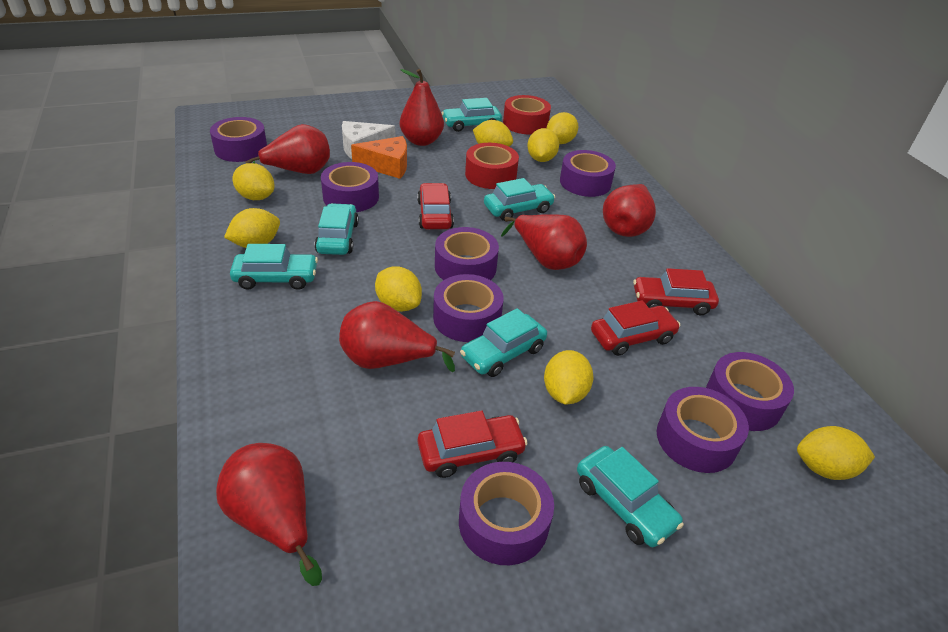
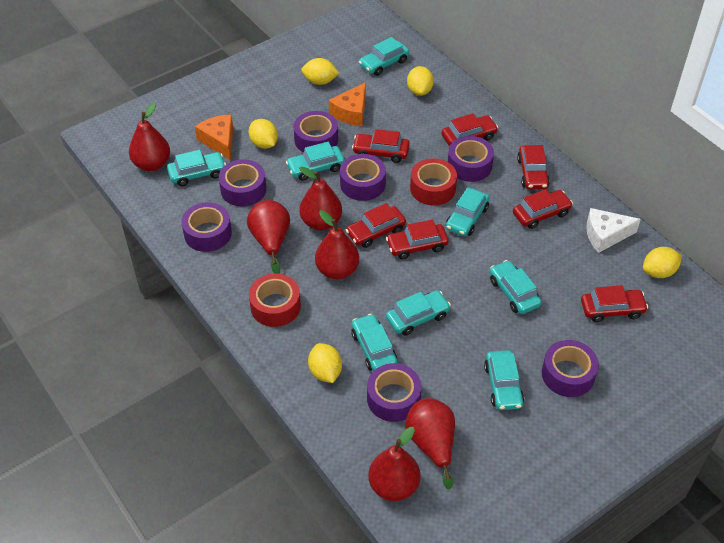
orange cheese: [351,136,407,179] = 1 -> [195,114,233,160] [329,82,366,126] = 2
purple tape: [210,117,267,162] [321,162,379,212] [433,274,503,342] [435,227,499,280] [459,462,554,565] [560,150,616,197] [657,387,749,473] [706,352,794,431] = 8 -> [181,202,232,252] [219,159,266,207] [294,111,338,152] [340,154,386,201] [367,363,422,422] [448,136,494,182] [542,340,599,397] = 7
red car: [417,183,454,229] [418,410,528,478] [591,300,680,356] [633,268,719,315] = 4 -> [346,203,406,248] [352,129,410,163] [386,220,449,259] [441,113,498,146] [513,189,573,229] [517,145,550,189] [581,285,648,322] = 7
turquoise car: [230,244,318,290] [315,203,359,255] [442,98,502,132] [460,308,547,377] [484,178,555,221] [577,446,684,547] = 6 -> [167,150,226,186] [286,142,345,181] [352,314,397,371] [359,37,409,76] [386,290,451,336] [446,188,490,236] [484,350,524,410] [490,260,541,314] = 8
yellow lemon: [224,208,280,248] [233,163,274,200] [375,266,422,312] [473,120,513,147] [527,128,559,162] [544,350,594,405] [547,112,578,144] [797,426,875,480] = 8 -> [248,119,278,149] [301,58,339,85] [308,343,342,383] [407,66,434,96] [643,247,682,278] = 5

